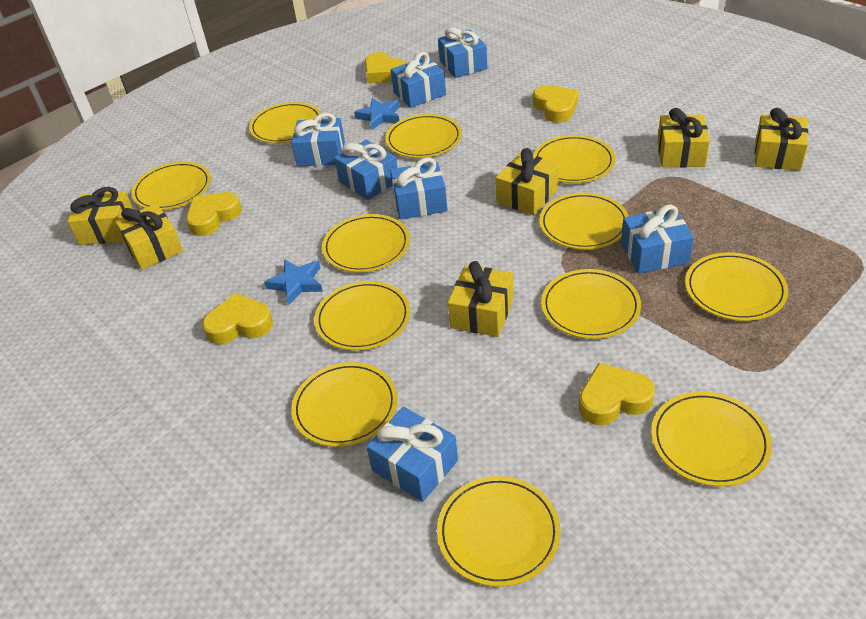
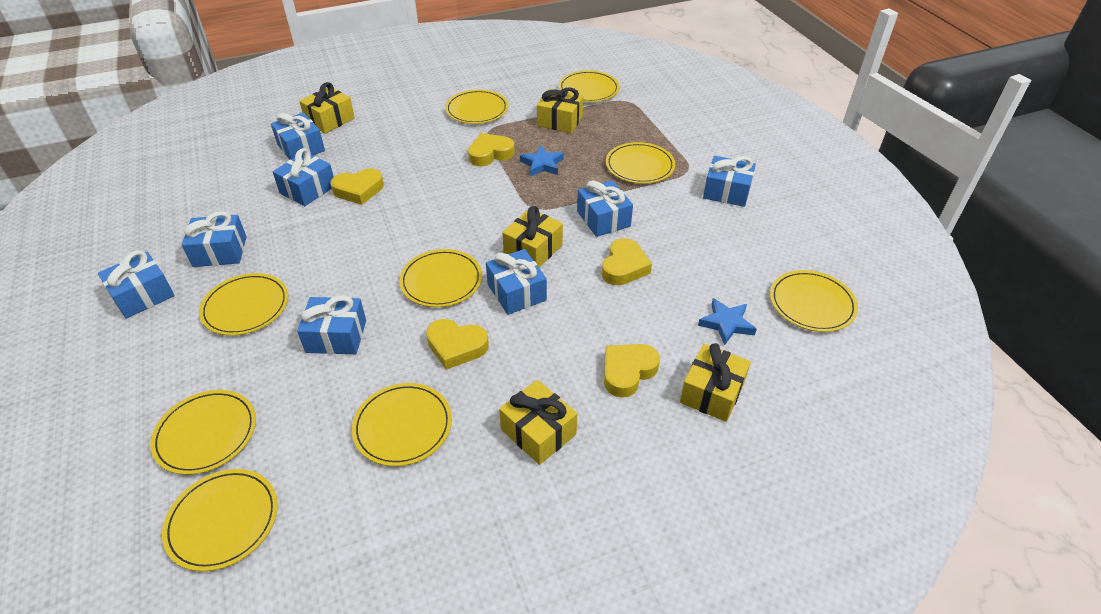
blue gift: [291,113,345,167] [334,140,398,200] [366,407,458,502] [390,158,448,220] [391,52,446,108] [438,27,487,78] [621,204,694,274] = 7 -> [98,251,175,318] [182,211,247,267] [271,113,325,160] [273,148,334,206] [297,295,366,354] [486,249,547,315] [577,180,633,237] [703,156,756,207] = 8
yellow gift: [68,187,133,245] [115,203,183,270] [448,261,514,337] [496,148,559,215] [657,108,710,168] [755,108,808,171] = 6 -> [299,82,355,134] [499,380,577,465] [502,206,563,267] [537,87,584,133] [680,343,751,422] = 5
yellow plate: [131,162,211,210] [249,102,321,143] [291,362,397,447] [314,281,410,351] [322,214,410,273] [386,114,462,158] [437,476,561,587] [533,135,615,183] [539,193,629,250] [541,269,641,339] [651,392,772,487] [685,252,788,321] = 12 -> [150,390,256,475] [162,469,278,572] [199,273,288,336] [352,383,452,466] [399,249,482,307] [445,90,508,124] [559,70,620,102] [606,142,675,184] [770,270,858,332] = 9

